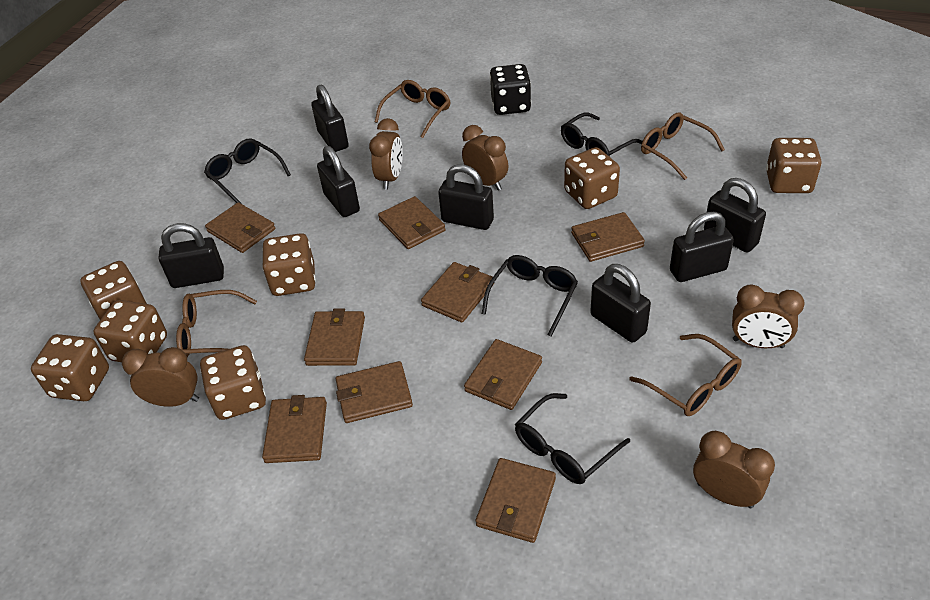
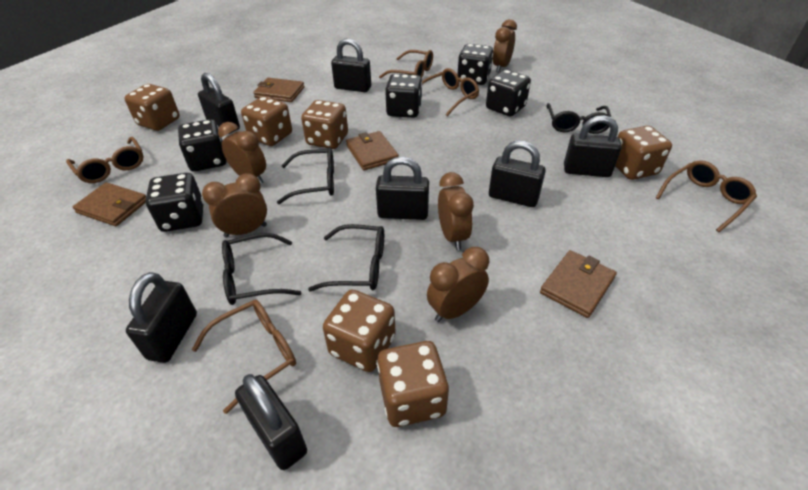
black dice: [490,64,531,115] = 1 -> [146,173,204,232] [178,119,227,172] [385,74,422,118] [457,44,493,85] [486,70,531,116] = 5
brown dice: [31,334,109,401] [80,261,147,320] [93,300,167,362] [200,345,266,420] [262,233,316,296] [564,147,620,209] [766,138,822,193] = 7 -> [124,84,180,131] [241,96,292,146] [301,100,348,149] [323,289,396,372] [377,341,449,427] [615,126,672,180] = 6
brown glasses: [176,290,257,357] [375,80,451,138] [629,334,742,416] [641,112,725,180] = 4 -> [66,137,144,183] [192,299,296,414] [379,50,433,79] [422,68,479,116] [656,160,757,232] = 5
brown wallet: [205,202,275,253] [262,395,327,463] [304,308,365,366] [336,361,413,423] [378,196,446,249] [421,262,494,322] [464,339,542,410] [476,458,556,543] [571,212,645,262] = 9 -> [73,182,146,226] [253,78,305,102] [346,131,399,171] [540,250,617,318] = 4

